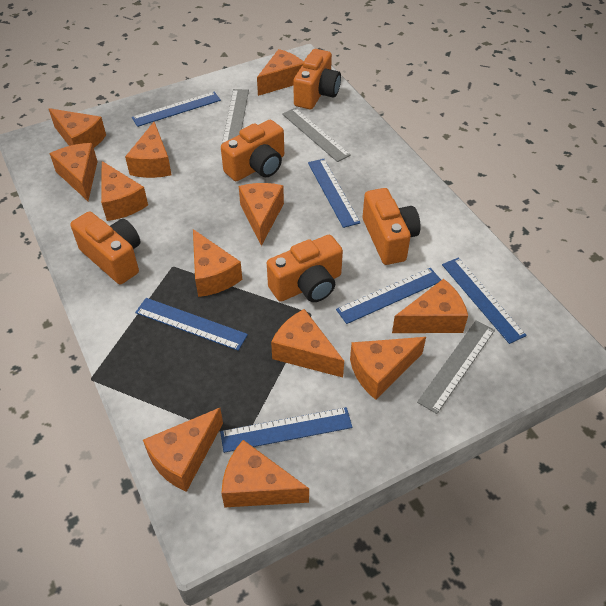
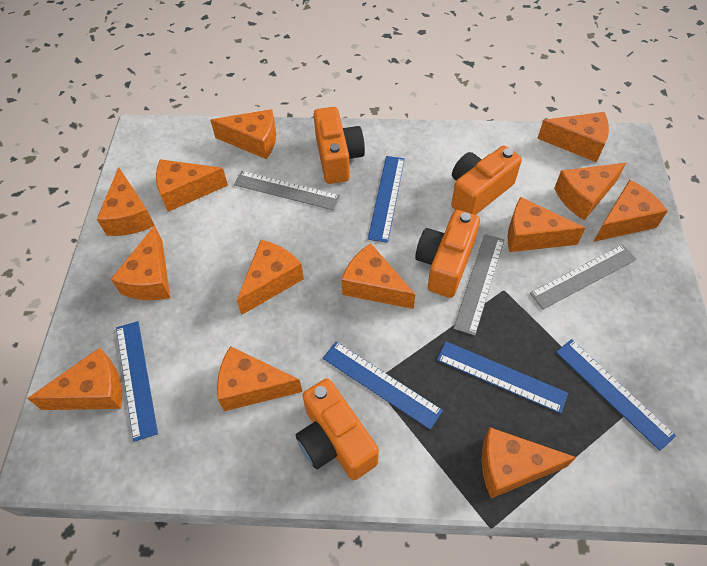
blue ruler: [132,92,221,127] [135,298,248,351] [220,407,352,453] [308,159,361,228] [336,268,441,324] [442,258,527,344] = 6 -> [116,321,158,442] [323,342,443,430] [368,156,405,243] [437,341,568,414] [556,339,676,451] = 5
orange camera: [70,211,140,284] [221,120,284,181] [267,235,343,302] [293,49,341,109] [363,188,421,265] = 5 -> [296,378,379,480] [314,107,365,184] [415,210,480,298] [451,145,522,215] = 4
orange cheese: [49,108,106,148] [49,143,98,201] [101,161,148,221] [125,122,172,178] [143,408,223,492] [193,229,242,297] [221,440,309,508] [239,183,284,246] [257,49,303,96] [271,309,344,378] [350,337,426,400] [392,279,468,333] = 12 -> [27,348,122,410] [97,167,154,236] [111,225,170,300] [156,159,228,212] [210,109,276,159] [217,346,302,411] [237,240,304,315] [341,243,415,309] [481,427,577,498] [508,197,586,252] [537,112,609,162] [554,163,626,220] [593,179,668,242] = 13

